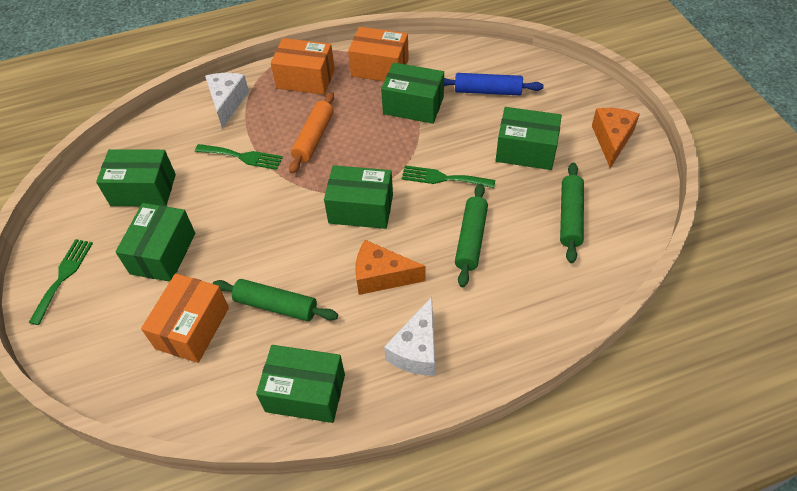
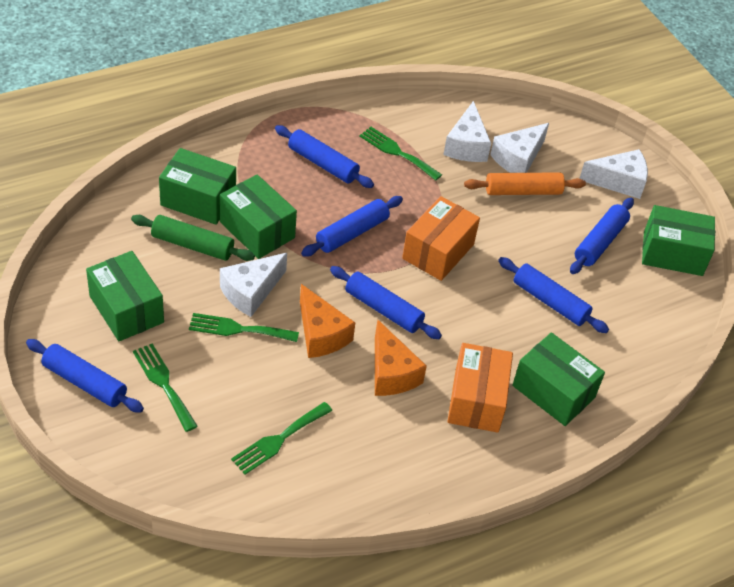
blue rolling pin: [444,73,544,95] = 1 -> [26,339,144,413] [275,125,374,188] [301,196,403,257] [330,266,442,339] [498,257,609,333] [570,198,634,274] = 6
green box: [96,149,176,206] [115,203,195,282] [256,345,345,423] [324,165,393,229] [381,62,444,124] [496,107,562,170] = 6 -> [86,251,164,341] [159,148,236,225] [220,174,297,259] [513,332,605,426] [642,205,715,276] = 5
green fork: [29,239,93,325] [195,144,283,170] [401,165,495,188] = 3 -> [133,344,198,432] [189,313,299,342] [231,402,333,475] [359,127,442,181] = 4
green rolling pin: [213,279,338,321] [455,183,488,287] [560,162,584,263] = 3 -> [131,215,255,261] = 1
orange box: [141,273,229,363] [271,38,335,95] [348,27,409,81] = 3 -> [402,196,480,281] [447,343,513,433] = 2
white cheese: [205,73,249,129] [384,297,435,376] = 2 -> [220,253,287,317] [443,101,491,162] [490,123,549,173] [579,149,648,199] = 4

